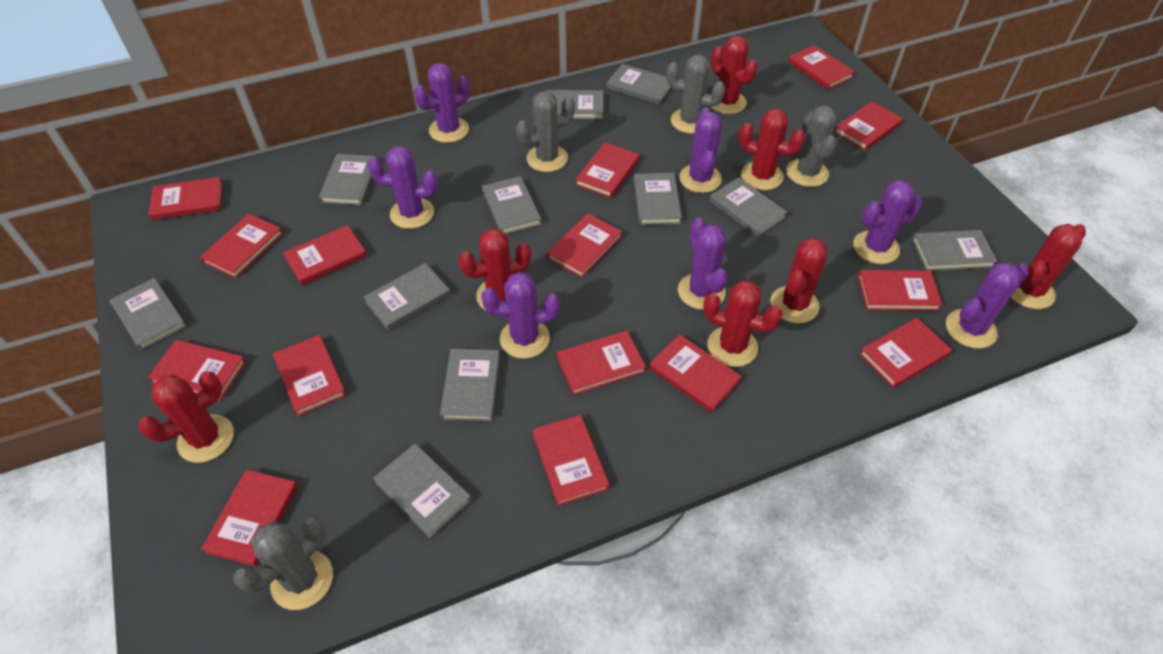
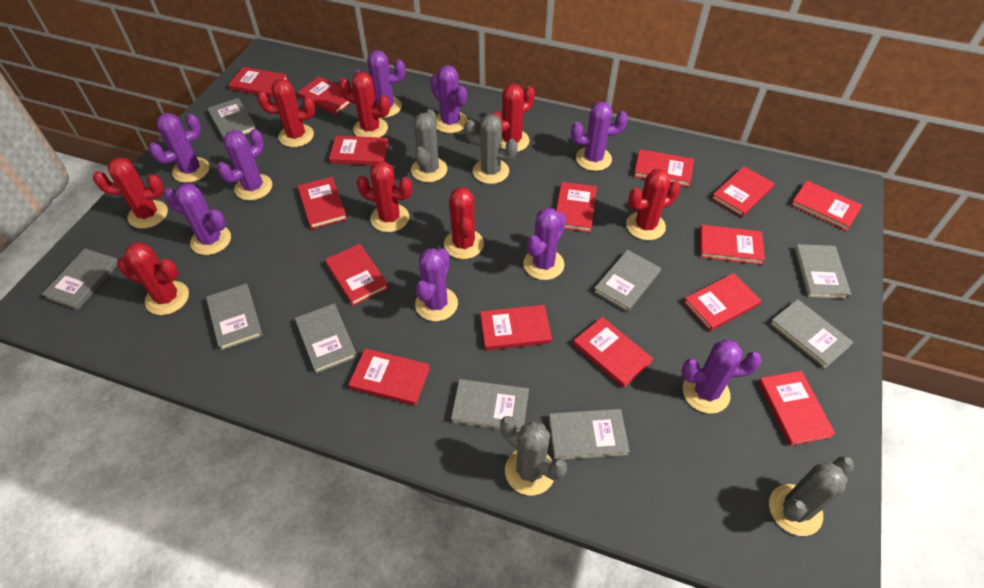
grey book: [110,278,187,351] [319,154,375,205] [363,263,451,330] [373,444,472,538] [440,349,500,421] [482,176,542,234] [545,90,603,120] [607,64,671,105] [634,173,682,225] [710,177,788,237] [912,230,998,271] = 11 -> [42,248,118,310] [206,284,263,351] [207,98,256,139] [295,304,357,374] [451,379,529,432] [549,409,630,460] [594,250,661,312] [770,299,853,369] [794,244,851,299] = 9
purple cactus: [368,146,438,229] [414,63,470,143] [482,272,560,359] [678,218,728,310] [679,108,722,193] [853,180,922,264] [946,262,1029,349] = 7 -> [149,113,210,183] [164,183,231,255] [217,129,272,200] [355,50,405,118] [415,248,458,321] [430,65,468,133] [523,208,566,280] [571,101,628,171] [682,339,762,414] = 9
red cactus: [138,371,234,463] [459,229,531,311] [703,280,783,367] [711,36,758,114] [739,109,805,190] [770,238,827,323] [1011,224,1086,309] = 7 -> [93,157,168,229] [117,242,189,315] [257,79,315,147] [339,72,390,137] [356,161,412,232] [444,187,484,259] [493,84,535,152] [626,169,680,240] = 8

